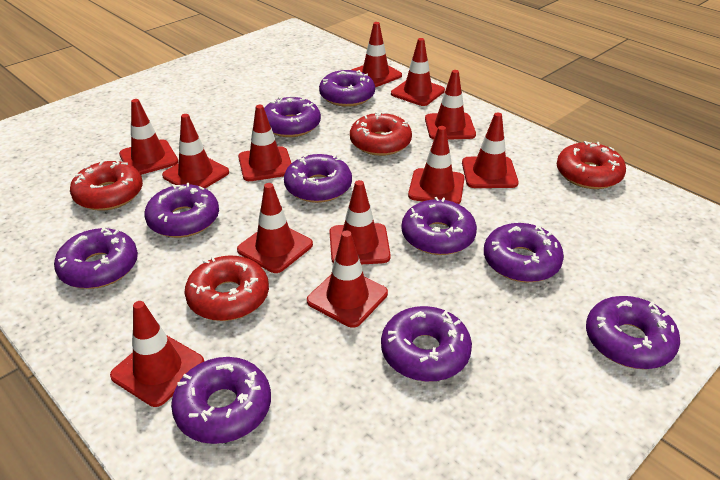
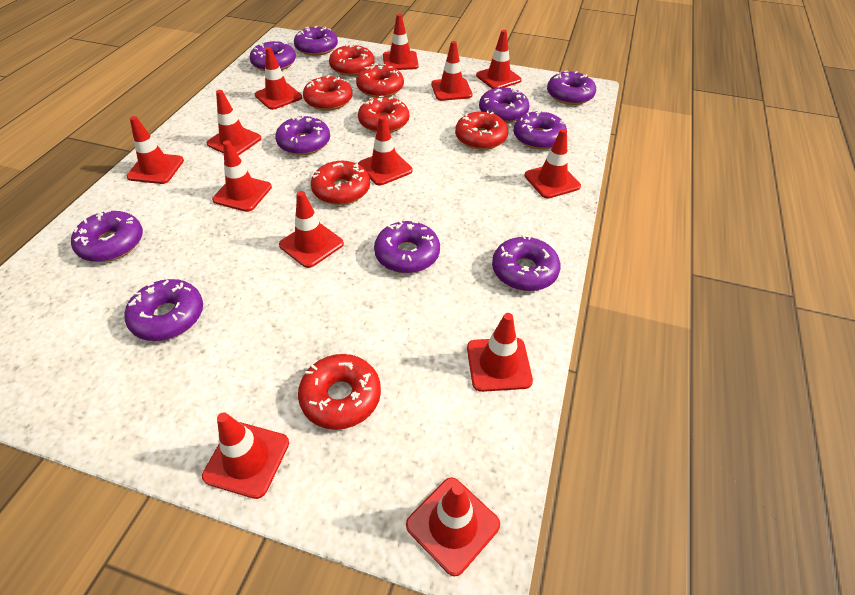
red donut: [70,160,143,211] [185,255,269,321] [350,112,412,156] [557,141,626,189] = 4 -> [298,354,381,430] [303,75,353,111] [311,161,370,205] [329,44,375,76] [356,64,404,98] [358,96,409,133] [455,110,508,150] = 7
red traffic cone: [110,301,204,407] [119,99,178,175] [162,114,229,188] [237,183,313,273] [238,105,291,181] [307,231,388,328] [329,180,391,264] [352,22,402,87] [391,38,445,106] [408,126,465,204] [425,70,476,140] [462,113,519,188] = 12 -> [126,116,184,184] [202,412,289,499] [206,90,262,156] [212,140,272,212] [255,47,302,110] [279,191,344,268] [358,116,413,185] [383,14,419,70] [406,477,500,576] [431,41,472,101] [467,313,533,392] [476,30,522,89] [524,129,581,199] = 13

